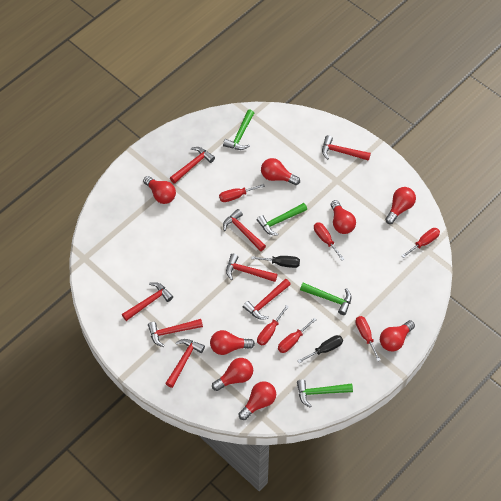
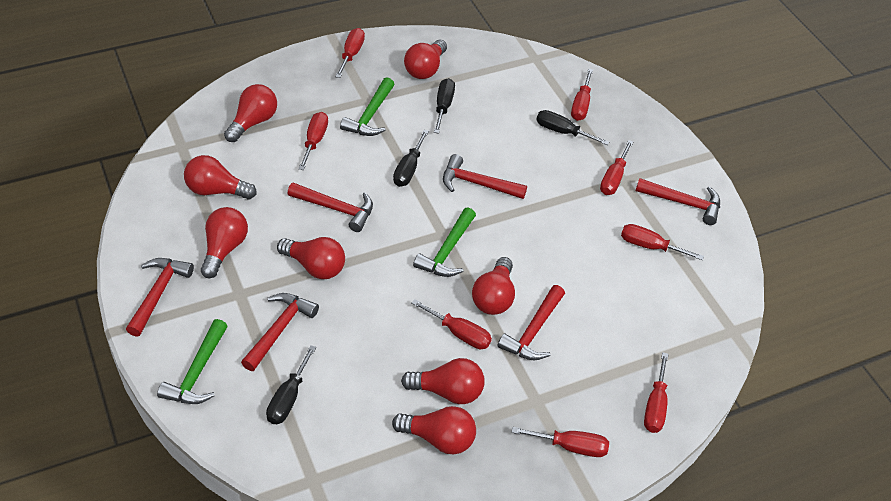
black screwdriver: [251,256,300,268] [297,335,343,363] = 2 -> [266,345,316,424] [393,130,429,187] [434,78,455,133] [536,110,609,145] = 4
green hammer: [223,110,254,150] [257,203,307,236] [297,380,353,407] [300,283,352,315] = 4 -> [157,319,228,404] [340,77,395,136] [413,207,476,277] = 3
red hammer: [122,282,173,321] [148,319,203,347] [165,339,205,388] [170,147,215,184] [223,209,266,251] [226,254,278,282] [243,279,291,320] [322,135,371,161] = 8 -> [126,258,194,337] [241,293,319,371] [287,183,373,232] [443,154,527,199] [498,285,565,360] [636,178,720,225] = 6
red screwdriver: [219,184,265,202] [257,305,289,345] [278,317,317,353] [314,222,344,261] [355,316,381,361] [401,228,440,258] = 6 -> [299,112,328,170] [335,28,365,78] [411,299,492,349] [511,427,609,457] [571,69,593,121] [600,140,633,195] [621,224,704,260] [644,352,668,433] = 8

